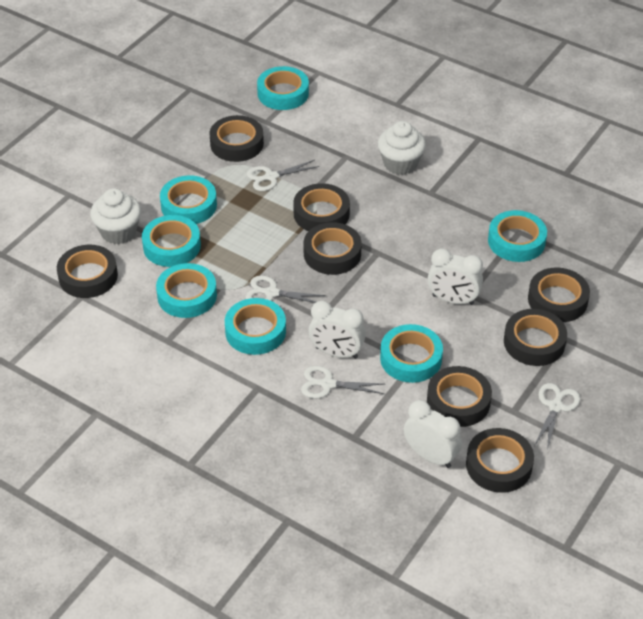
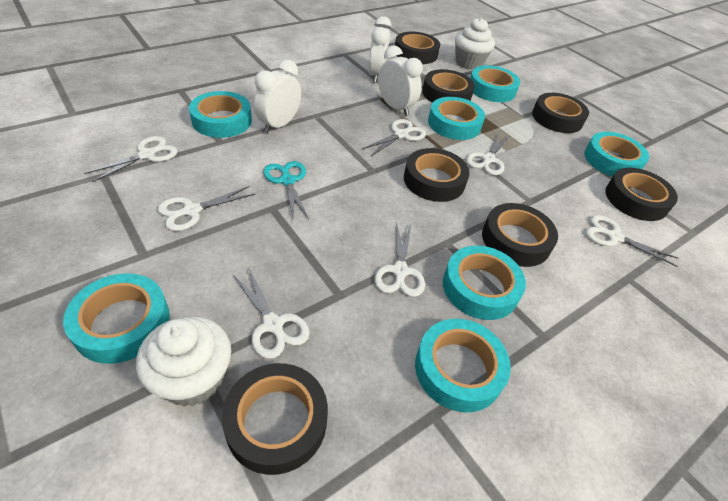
black tape: [57,245,118,298] [209,115,264,162] [293,183,350,231] [304,222,361,275] [427,366,492,427] [466,428,534,493] [504,309,567,366] [528,268,590,322] = 8 -> [222,363,328,475] [395,32,440,64] [404,148,470,202] [422,69,475,103] [482,203,558,267] [532,93,589,133] [605,168,678,221] = 7
turquoise scissors: none = 0 -> [263,161,309,220] = 1
white scissors: [246,276,326,303] [247,160,319,191] [301,366,384,399] [534,383,580,451] = 4 -> [84,136,178,182] [158,186,255,231] [233,269,310,359] [362,119,426,156] [375,222,425,297] [466,132,509,175] [586,215,678,267] = 7

